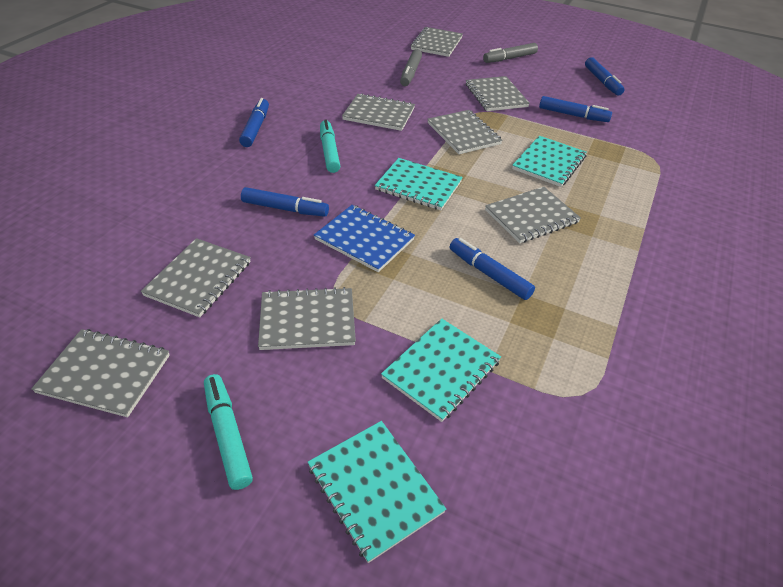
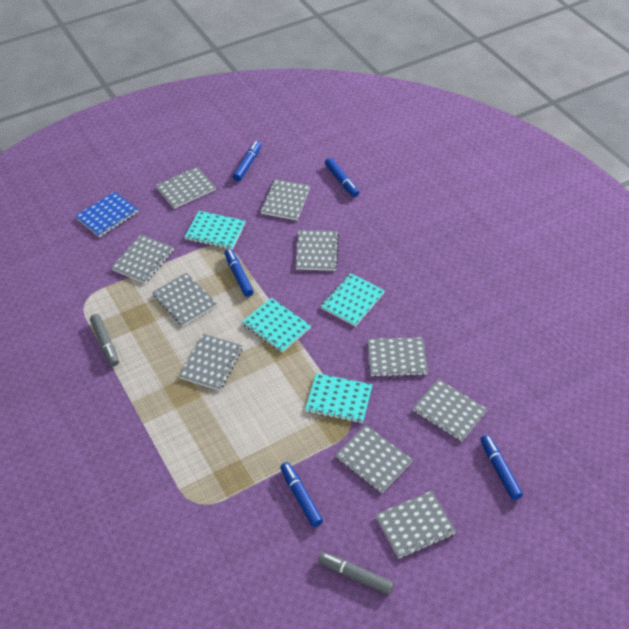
grey notebook: [31,329,170,417] [141,238,251,317] [258,287,356,350] [342,93,415,131] [411,27,463,57] [427,110,503,154] [466,76,530,111] [485,187,581,243] = 8 -> [111,235,174,284] [152,273,217,326] [155,167,216,209] [179,334,243,391] [260,179,310,220] [296,230,339,271] [335,425,413,493] [367,337,428,377] [375,491,456,559] [413,379,488,441] = 10
turquoise marker: [204,374,253,490] [320,119,340,173] = 2 -> none = 0

